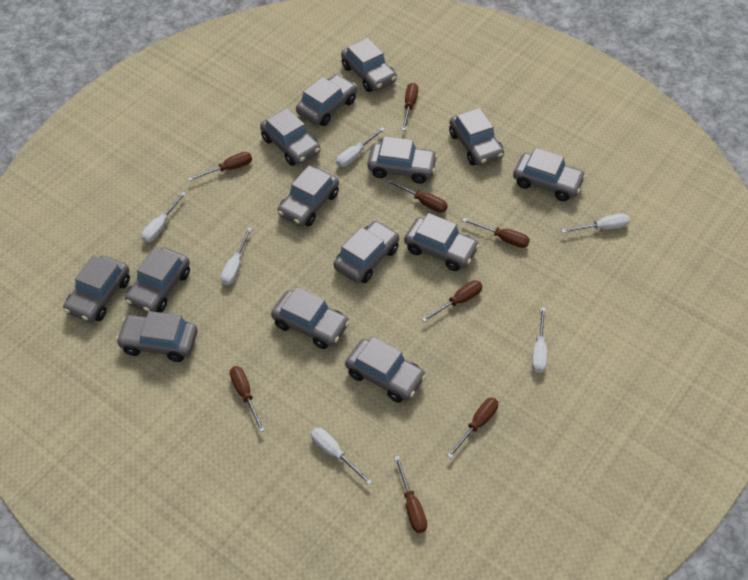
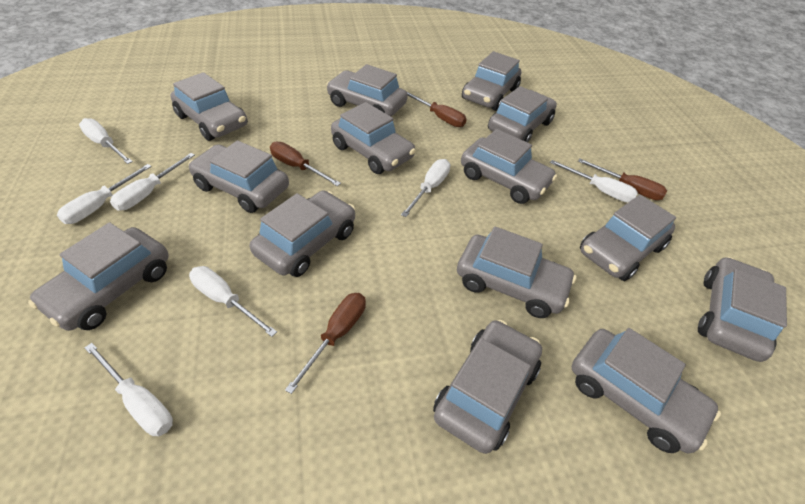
brown screwdriver: [188,152,252,181] [230,366,265,432] [386,179,448,213] [394,456,427,533] [402,83,418,131] [422,280,483,322] [447,397,498,458] [462,218,530,248] = 8 -> [270,142,341,186] [285,293,366,394] [406,91,467,127] [578,159,667,200] = 4
white screwdriver: [141,192,186,243] [221,228,252,285] [311,428,372,485] [336,127,385,167] [532,307,547,373] [562,213,630,233] = 6 -> [57,164,152,224] [79,118,133,164] [85,343,173,436] [110,153,195,210] [189,266,277,337] [401,159,450,217] [550,160,638,203] = 7

